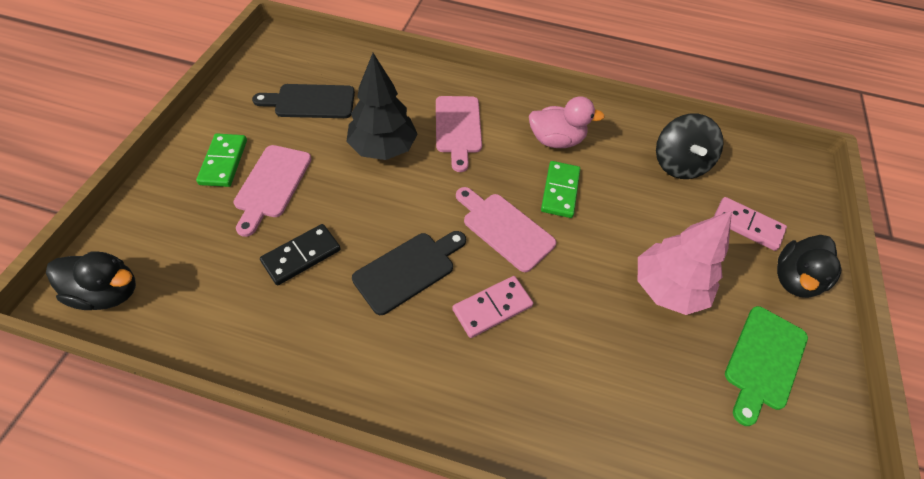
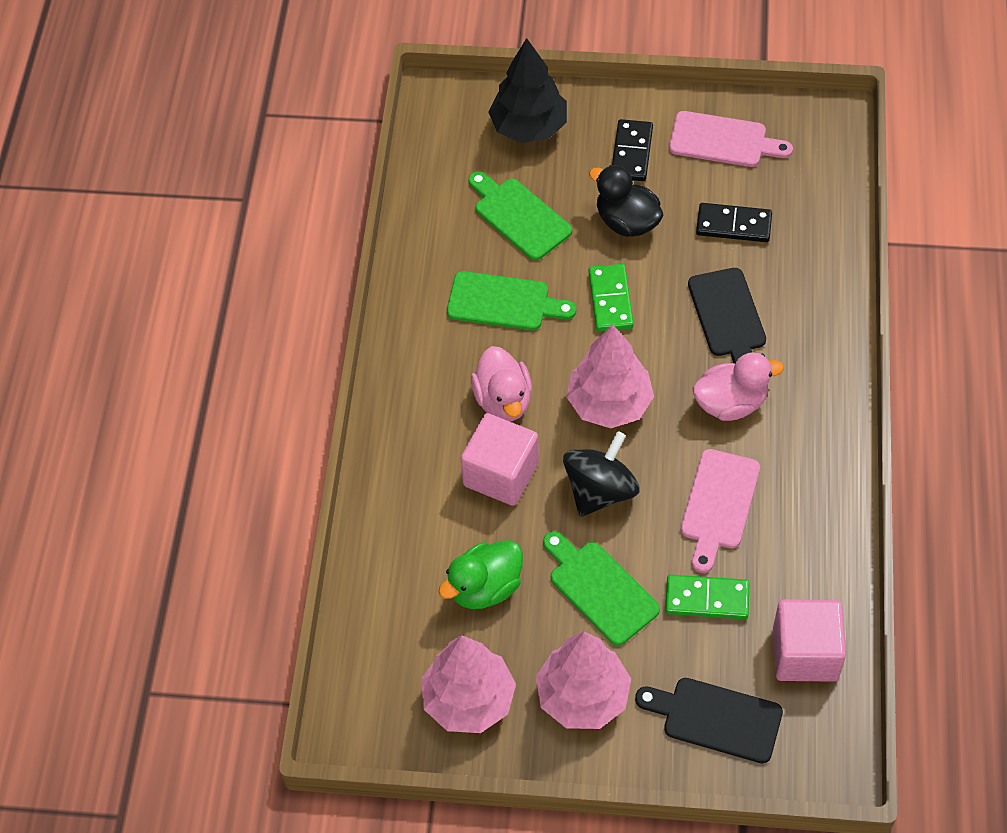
black domino: [260,224,341,285] = 1 -> [612,119,653,181] [696,203,772,242] = 2
black duck: [46,251,136,310] [777,235,841,298] = 2 -> [589,165,664,237] = 1
green cutting board: [725,306,808,426] = 1 -> [447,271,576,330] [468,171,572,260] [543,531,660,646] = 3
green duck: none = 0 -> [438,540,523,609] = 1
pink cube: none = 0 -> [461,413,539,506] [773,599,846,682] = 2
pink cutting board: [233,145,312,237] [436,96,482,172] [456,187,556,272] = 3 -> [669,111,793,167] [680,449,760,573] = 2
pink domino: [452,276,533,338] [714,197,787,251] = 2 -> none = 0
pink duck: [529,96,605,148] = 1 -> [471,346,532,422] [692,352,784,421] = 2
pink tree: [638,211,732,315] = 1 -> [421,635,516,733] [536,631,631,729] [566,324,654,428] = 3

